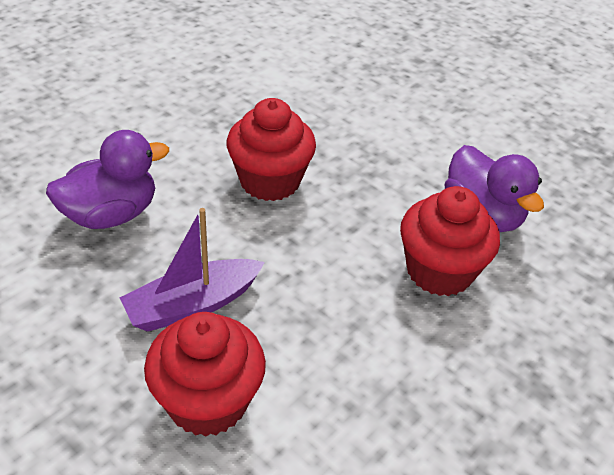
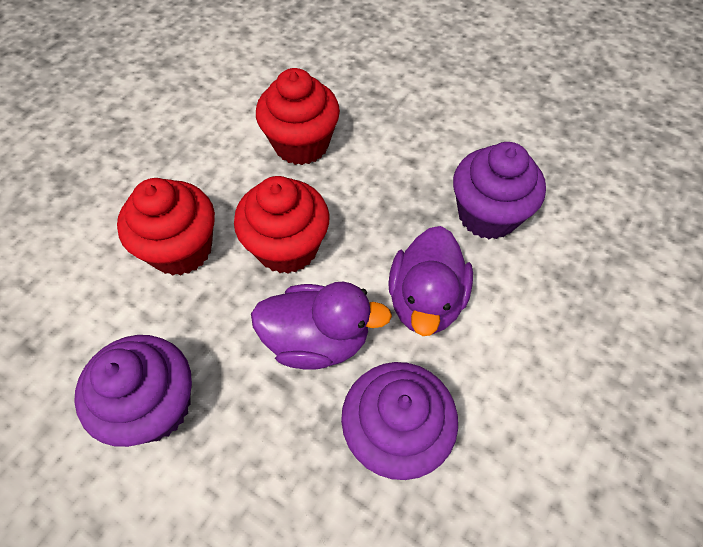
purple boat: [120,208,265,332] = 1 -> none = 0
purple cupcake: none = 0 -> [74,335,192,447] [341,362,458,480] [453,142,546,239] = 3

